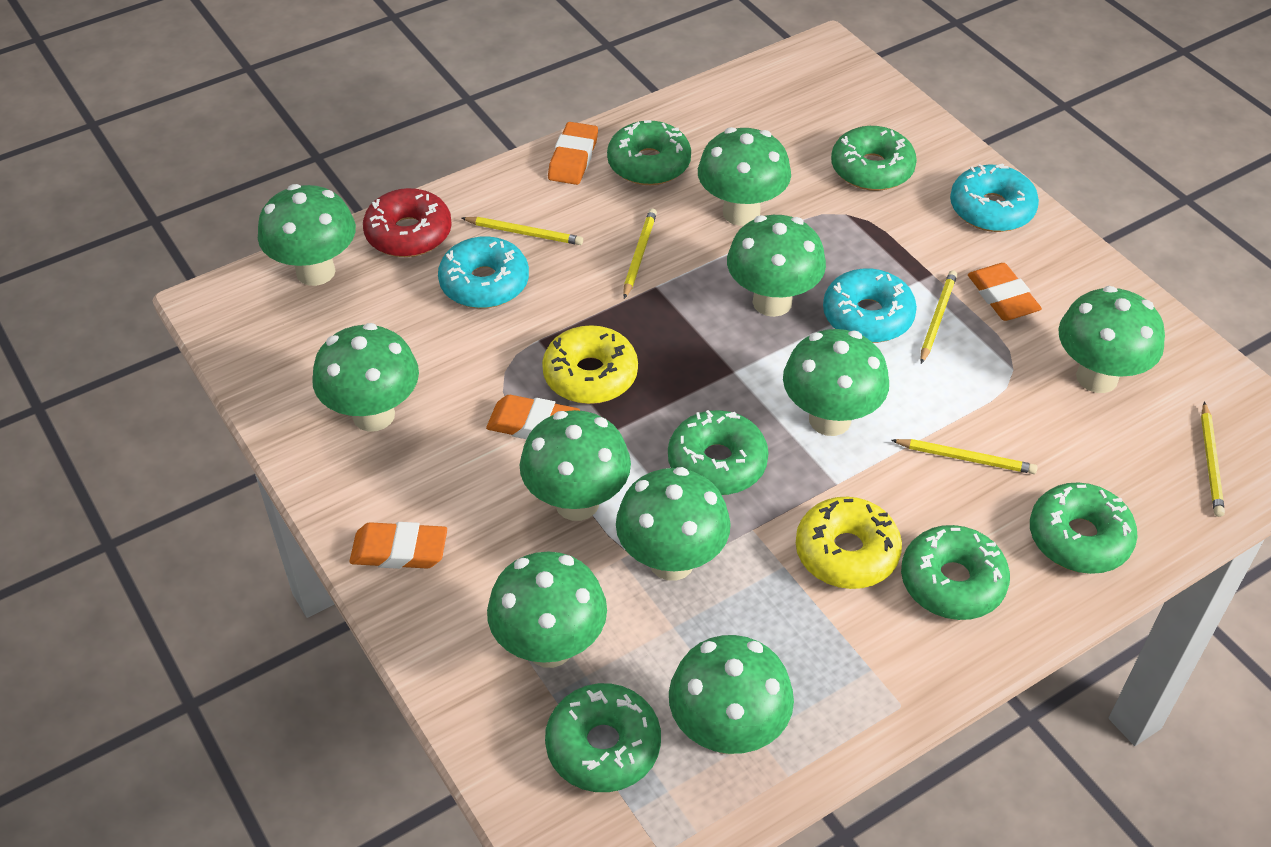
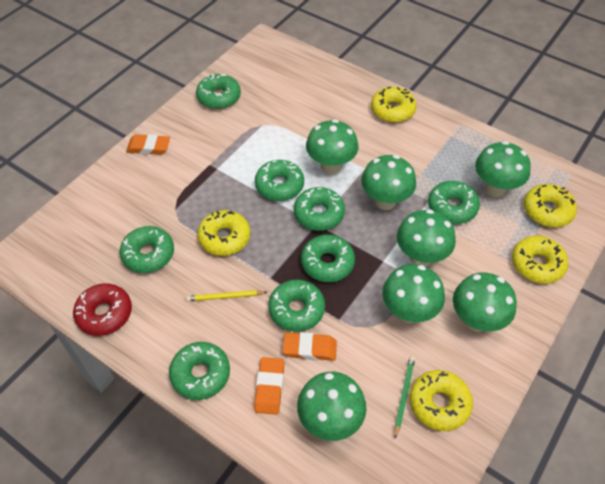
green donut: [545,683,661,792] [607,120,691,185] [668,410,769,495] [831,126,917,191] [901,525,1010,620] [1030,482,1137,574] = 6 -> [120,226,174,273] [169,342,230,400] [196,74,241,109] [255,160,304,201] [268,280,325,332] [294,187,345,231] [301,235,355,282] [428,181,480,224] = 8
green mushroom: [258,184,356,286] [312,323,419,432] [487,551,607,668] [520,410,631,521] [616,467,731,581] [669,635,794,755] [698,127,791,226] [727,215,826,317] [783,329,889,436] [1058,286,1165,393] = 10 -> [297,372,366,441] [306,119,359,174] [361,155,416,210] [382,264,445,323] [397,209,456,267] [453,273,517,332] [475,141,531,197] = 7
green pencil: none = 0 -> [394,356,415,438] = 1
orange eraser: [349,522,447,569] [486,395,580,439] [548,122,598,185] [968,263,1042,321] = 4 -> [126,134,170,155] [254,357,284,415] [283,332,337,361] = 3
turquoise donut: [438,236,529,308] [823,269,917,343] [950,163,1039,232] = 3 -> none = 0
yellow donut: [542,325,638,404] [796,497,902,589] = 2 -> [197,210,250,256] [371,87,417,123] [410,370,473,431] [512,236,568,284] [524,184,577,227] = 5
yellow pencil: [462,217,583,245] [623,208,657,299] [891,439,1037,474] [920,270,957,364] [1201,402,1225,517] = 5 -> [186,290,267,302] = 1

